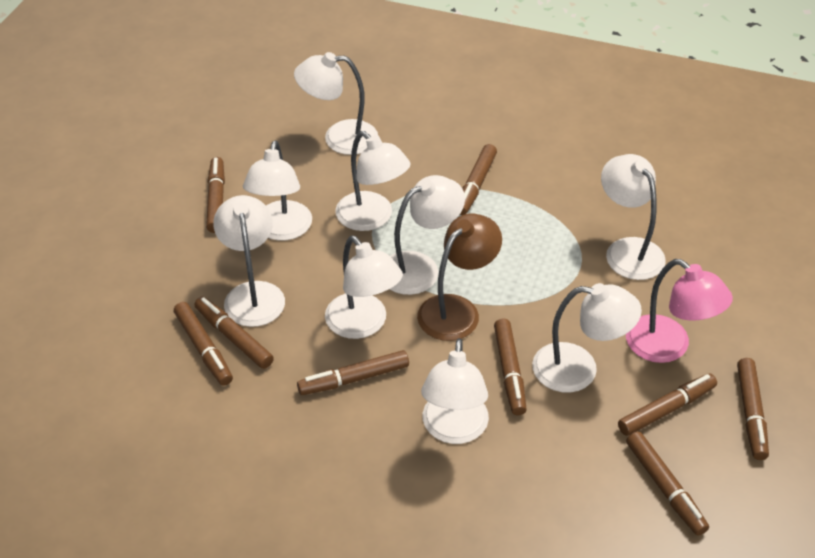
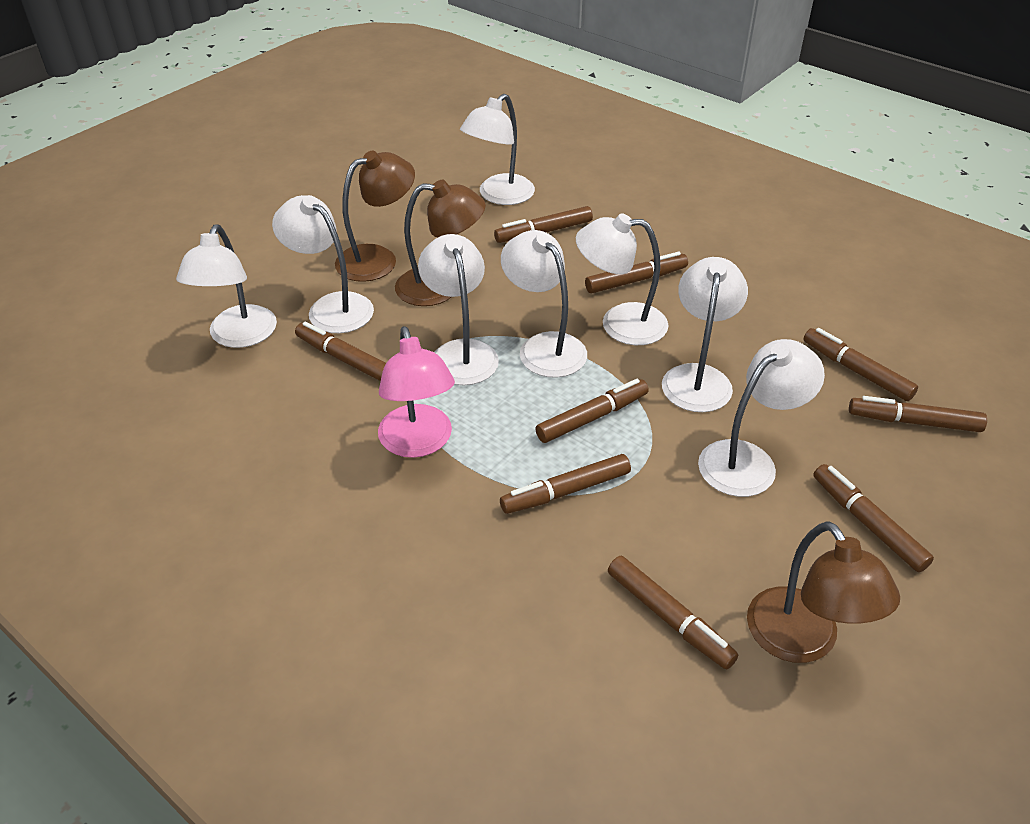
brown lamp: [417,213,502,341] = 1 -> [335,151,415,282] [395,179,486,306] [747,521,900,663] = 3
white lamp: [213,195,285,327] [243,140,312,241] [294,52,378,155] [325,235,403,339] [335,131,411,231] [389,175,465,295] [421,338,489,444] [532,283,642,392] [601,154,666,280] = 9 -> [176,224,277,348] [272,195,374,333] [418,234,499,385] [460,94,535,205] [501,230,587,378] [576,213,669,345] [662,257,748,412] [698,339,825,497] = 8

